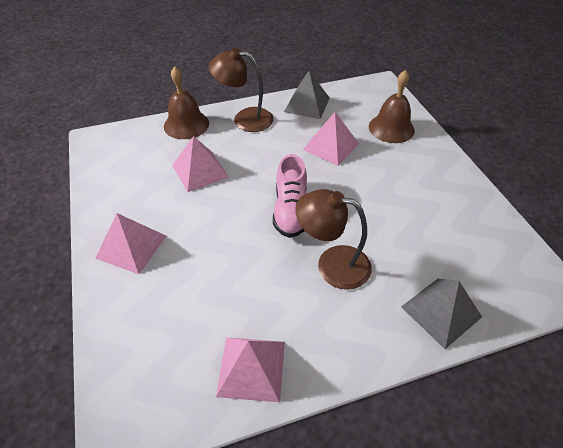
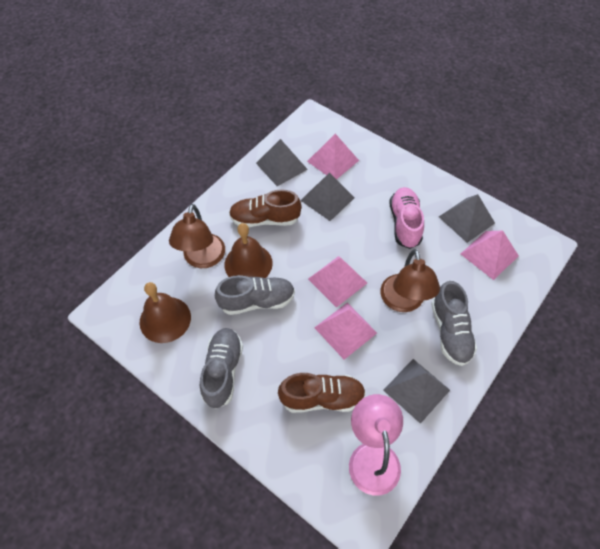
brown shoe: none = 0 -> [229,190,301,227] [278,373,366,413] = 2
grey pyramid: [284,71,330,119] [401,279,482,349] = 2 -> [256,139,308,186] [300,173,355,221] [383,359,450,424] [439,194,495,243] = 4
grey shoe: none = 0 -> [200,328,243,409] [215,275,295,315] [431,281,477,366] = 3
pink lamp: none = 0 -> [349,394,403,496] = 1

